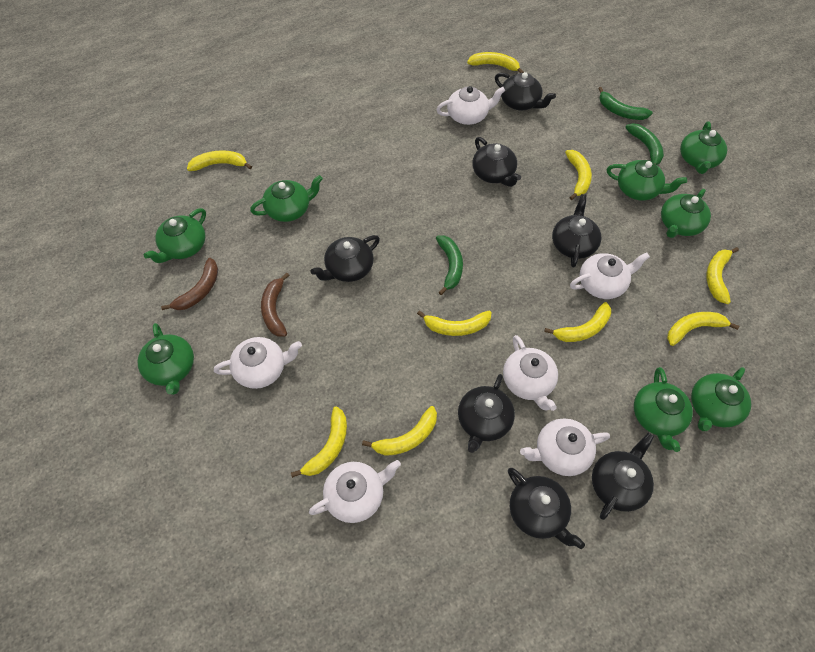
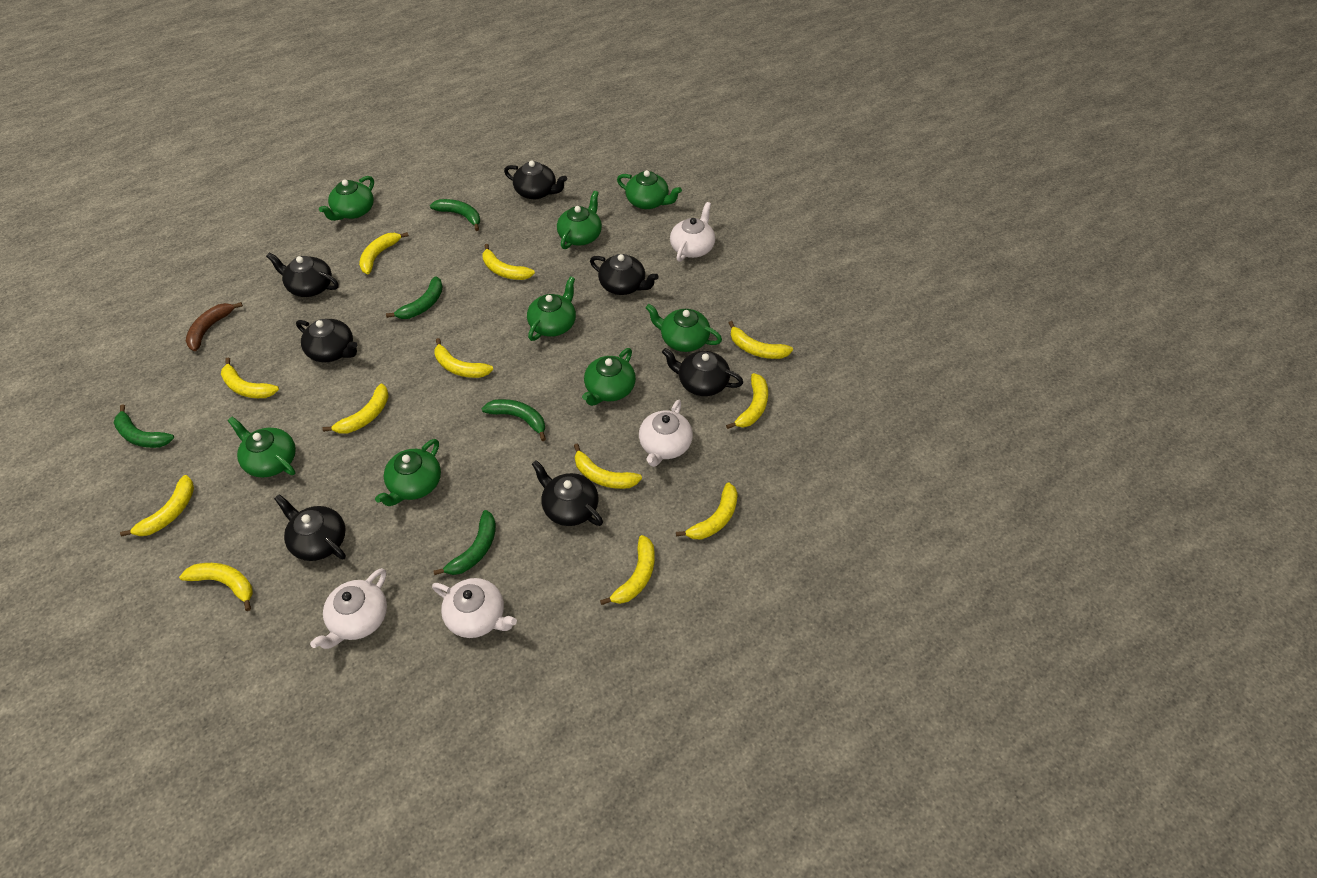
brown banana: [161,258,218,310] [261,273,289,337] = 2 -> [186,302,243,351] = 1
green banana: [436,235,463,295] [598,87,653,120] [625,123,664,165] = 3 -> [114,404,174,448] [386,276,443,319] [430,199,480,231] [433,510,496,575] [482,399,546,441] = 5
white teapot: [214,337,302,389] [309,460,401,523] [436,86,505,125] [503,335,558,411] [520,418,610,476] [570,253,650,299] = 6 -> [310,568,387,649] [432,578,517,638] [639,400,693,467] [670,202,715,262] = 4
yellow banana: [187,150,252,171] [291,406,347,478] [362,406,437,456] [417,310,492,336] [467,52,524,73] [544,302,611,342] [565,150,592,200] [667,312,739,346] [706,247,739,304] = 9 -> [120,475,194,536] [179,563,253,611] [221,358,279,398] [322,384,389,434] [359,232,409,274] [434,338,493,378] [483,244,535,280] [574,444,642,489] [600,535,655,605] [676,482,738,539] [726,373,768,429] [729,321,793,359] = 12

